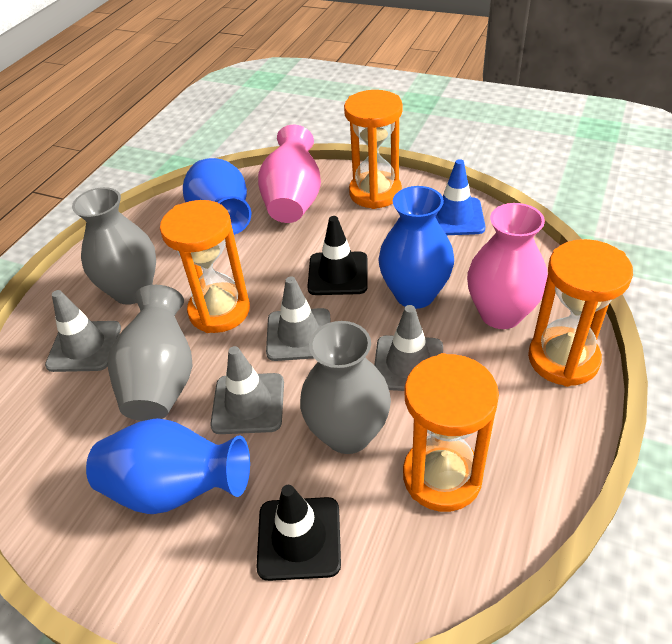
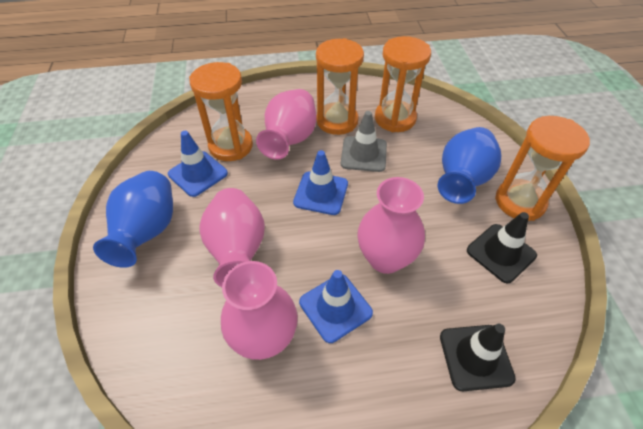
blue traffic cone: [435,159,486,235] = 1 -> [168,131,228,197] [293,150,348,215] [299,270,373,343] = 3
blue vase: [86,418,250,514] [183,158,251,235] [378,186,454,309] = 3 -> [93,171,173,268] [438,127,501,204] = 2
grey traffic cone: [45,290,121,372] [210,346,284,434] [266,277,330,361] [374,305,443,391] = 4 -> [341,111,387,172] = 1
grey vase: [72,187,156,305] [108,285,192,421] [300,321,391,454] = 3 -> none = 0
pink vase: [258,125,321,223] [467,203,548,329] = 2 -> [199,188,265,287] [221,261,298,360] [256,89,317,160] [357,177,425,274] = 4

